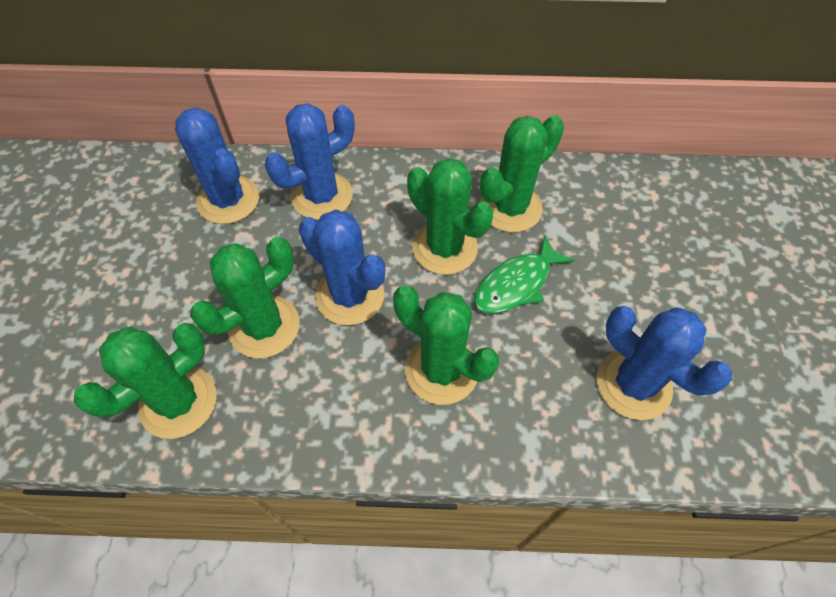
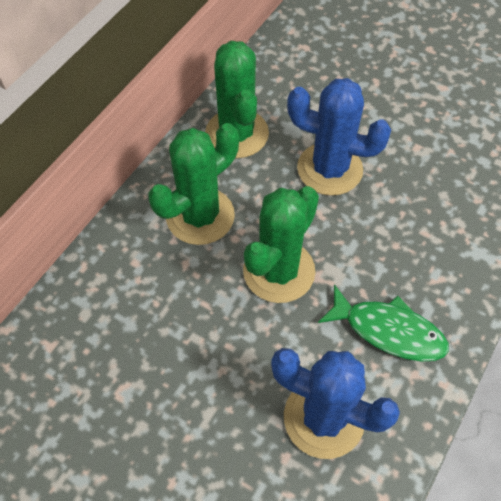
blue cactus: [175,107,259,224] [265,103,355,220] [299,209,385,325] [597,306,732,420] = 4 -> [271,348,400,459] [287,78,391,196] = 2
green cactus: [74,323,216,439] [190,237,300,358] [393,286,499,405] [407,158,494,275] [480,115,564,232] = 5 -> [148,123,239,245] [205,41,269,158] [243,186,319,303] = 3

